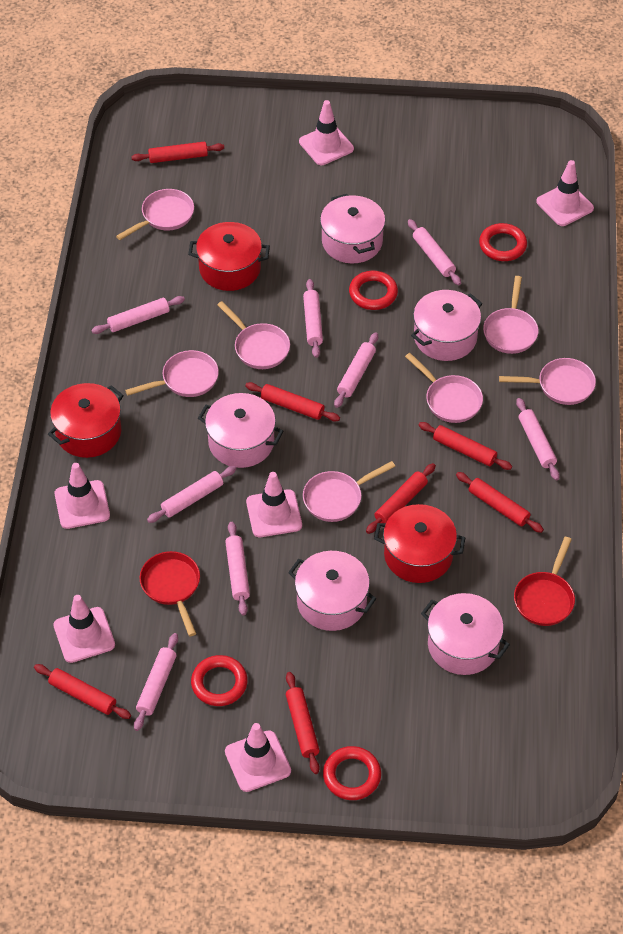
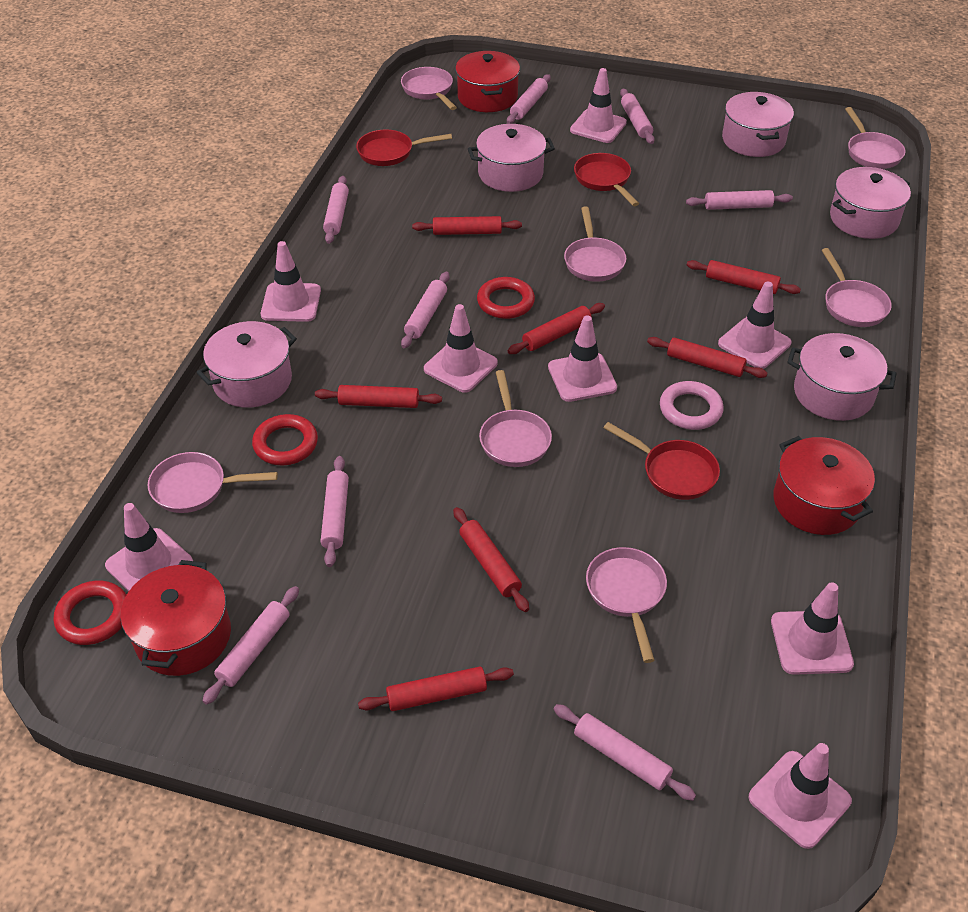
pink ring: none = 0 -> [660,381,724,430] = 1
pink traffic cone: [53,595,115,663] [54,463,110,529] [225,723,291,792] [246,472,302,537] [299,100,354,165] [536,160,594,226] = 6 -> [105,503,193,591] [261,241,321,322] [424,304,498,393] [548,315,617,402] [570,68,627,143] [718,282,792,369] [749,743,852,849] [771,582,854,675] = 8
red pan: [140,551,200,636] [514,537,575,626] = 2 -> [356,129,452,166] [574,153,639,206] [603,422,720,500] = 3
red ring: [191,655,248,706] [323,746,381,800] [349,271,398,310] [479,223,527,261] = 4 -> [54,581,126,645] [252,414,318,465] [477,277,535,319] = 3

